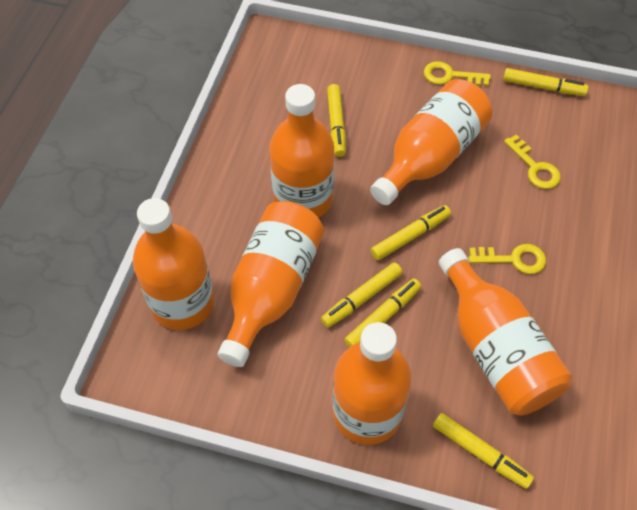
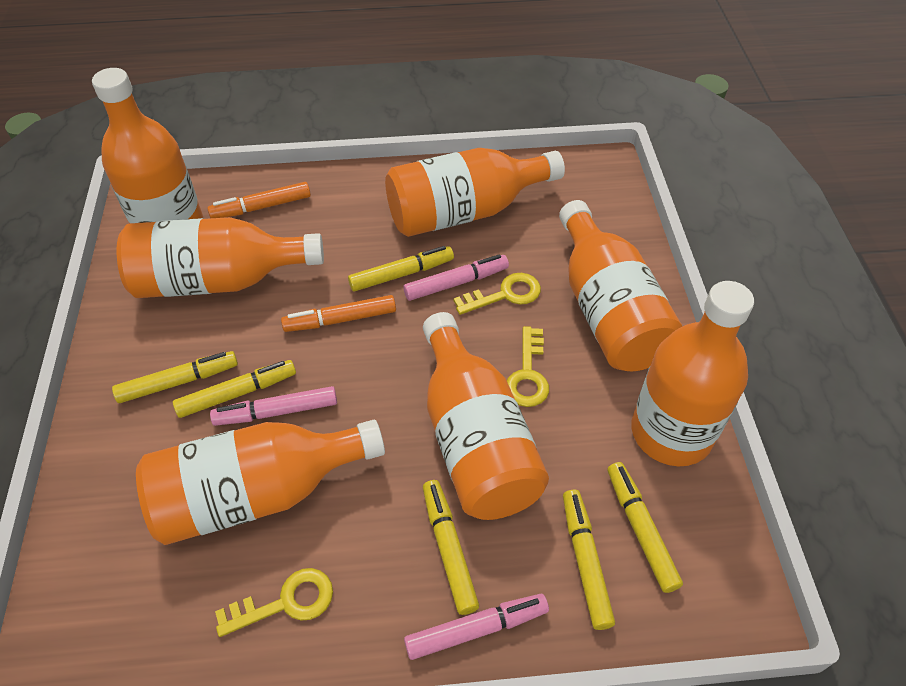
orange bottle: [133,198,214,330] [217,201,324,367] [269,84,334,218] [333,322,412,445] [370,79,492,205] [439,248,572,416] = 6 -> [92,68,203,223] [117,217,324,298] [136,420,385,545] [385,148,565,237] [423,312,549,520] [559,200,682,371] [631,281,754,466] = 7
orange marker: none = 0 -> [207,182,311,218] [281,295,396,332] = 2
pink marker: none = 0 -> [210,386,337,426] [403,254,509,301] [404,594,549,660] = 3

